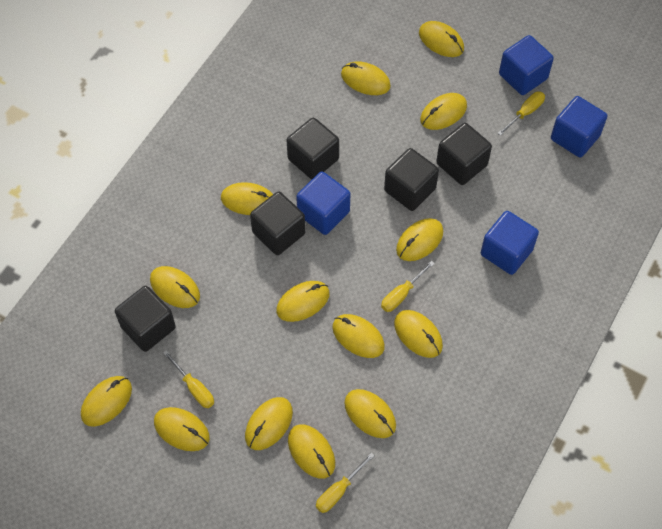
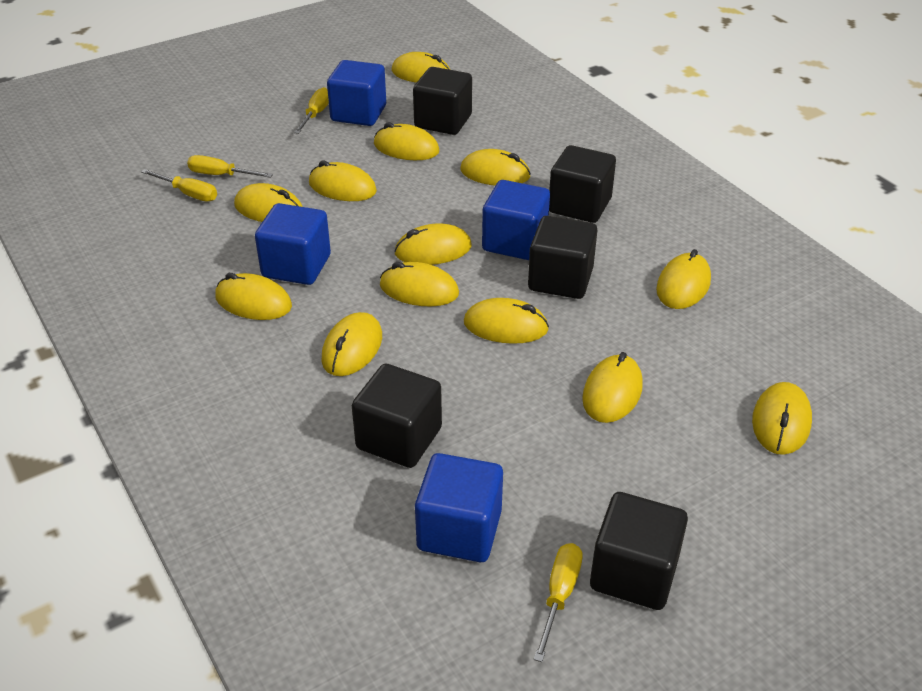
yellow mouse: [81,376,132,427] [150,266,200,308] [154,407,210,451] [221,182,273,215] [245,397,293,450] [276,281,330,322] [288,424,335,479] [332,314,385,358] [341,61,391,95] [344,389,396,438] [394,310,443,358] [396,218,443,261] [419,21,464,57] [420,93,467,130] = 14 -> [215,273,292,320] [234,183,302,222] [309,161,377,201] [322,312,382,376] [374,122,440,160] [380,262,459,306] [391,52,451,83] [394,224,472,265] [460,149,531,186] [464,298,549,344] [582,352,643,423] [656,249,711,309] [752,382,812,455] = 13

